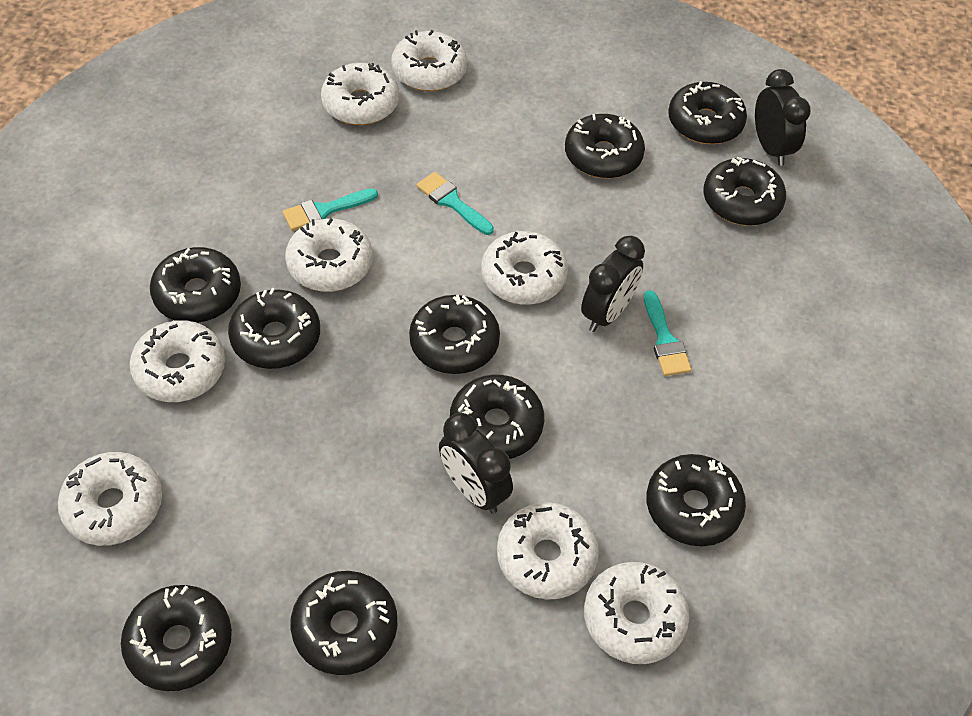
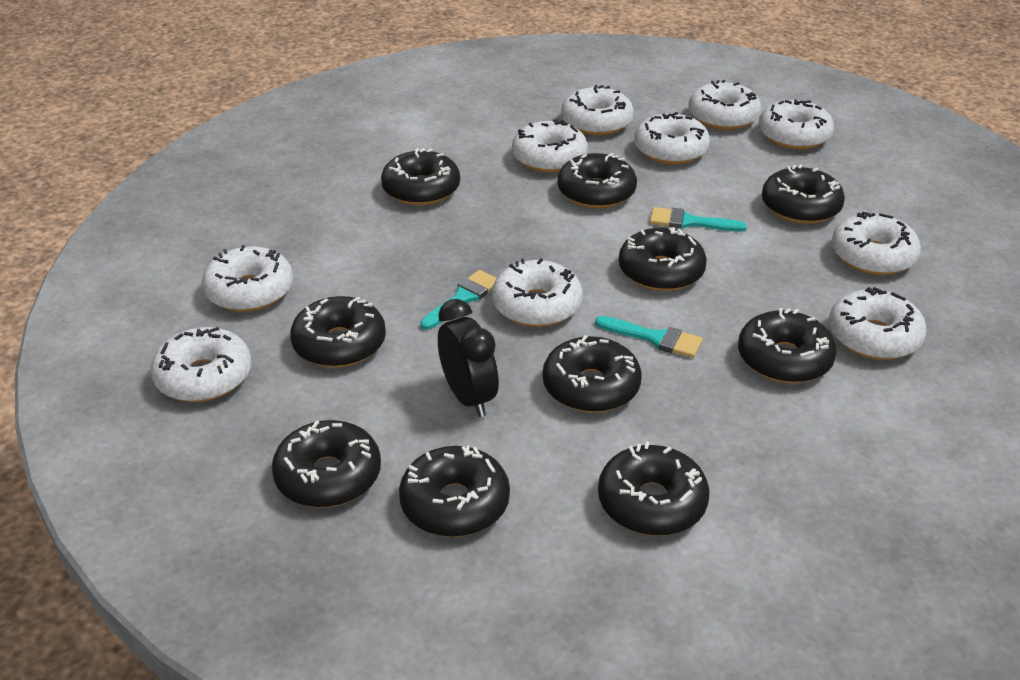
black clock: [439,413,513,514] [581,236,645,332] [755,69,811,166] = 3 -> [438,299,499,417] = 1
white donut: [58,452,162,546] [130,320,225,402] [285,218,373,292] [321,63,399,125] [391,30,467,91] [481,231,568,305] [497,502,599,600] [584,562,689,664] = 8 -> [150,327,251,402] [202,245,293,312] [492,258,582,327] [512,119,588,173] [561,85,634,136] [634,112,710,165] [688,80,761,130] [758,100,834,149] [829,287,927,360] [831,212,921,275] = 10

